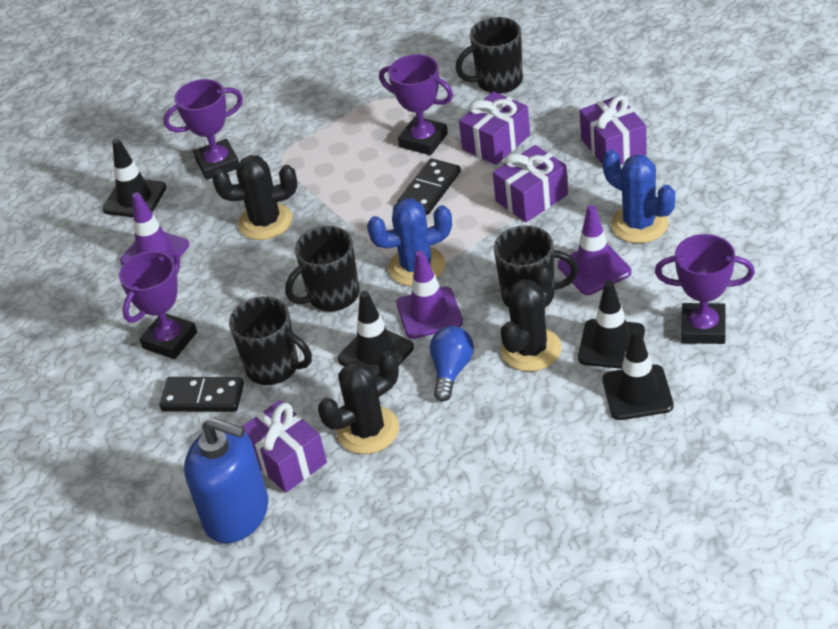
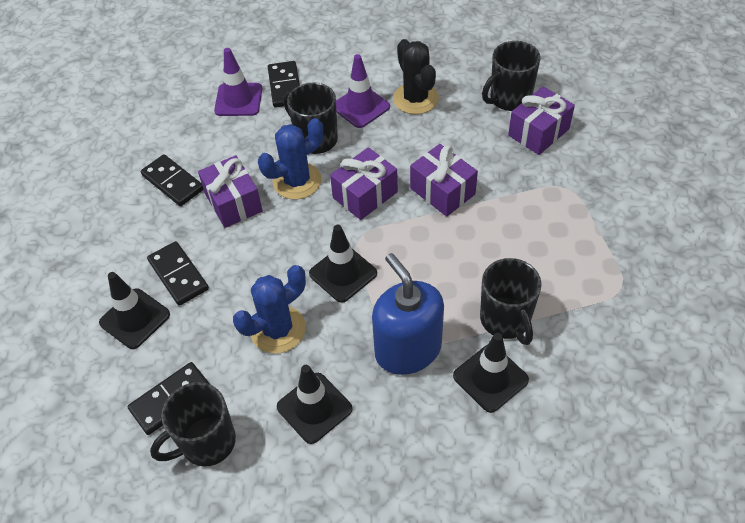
black cactus: [212,155,297,240] [318,351,399,454] [500,264,562,371] = 3 -> [393,39,439,114] = 1
black domino: [159,377,244,412] [397,158,461,215] = 2 -> [128,362,211,435] [141,154,204,206] [147,241,209,306] [268,61,300,108] = 4
blue light bulb: [430,326,474,402] = 1 -> none = 0
purple traffic cone: [120,192,189,265] [396,250,463,339] [558,205,631,295] = 3 -> [214,48,262,116] [336,54,390,128] = 2
purple trophy: [119,250,197,359] [163,79,243,180] [379,54,453,155] [655,234,755,344] = 4 -> none = 0

